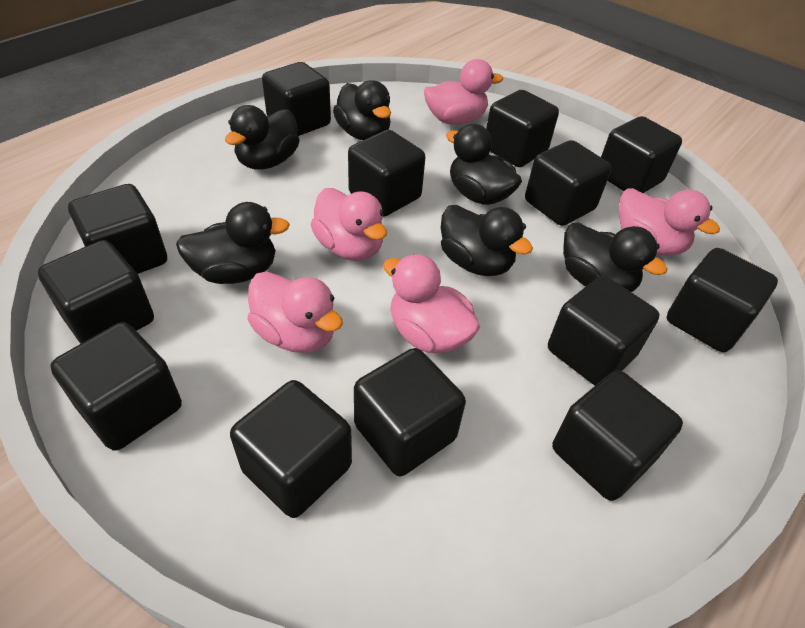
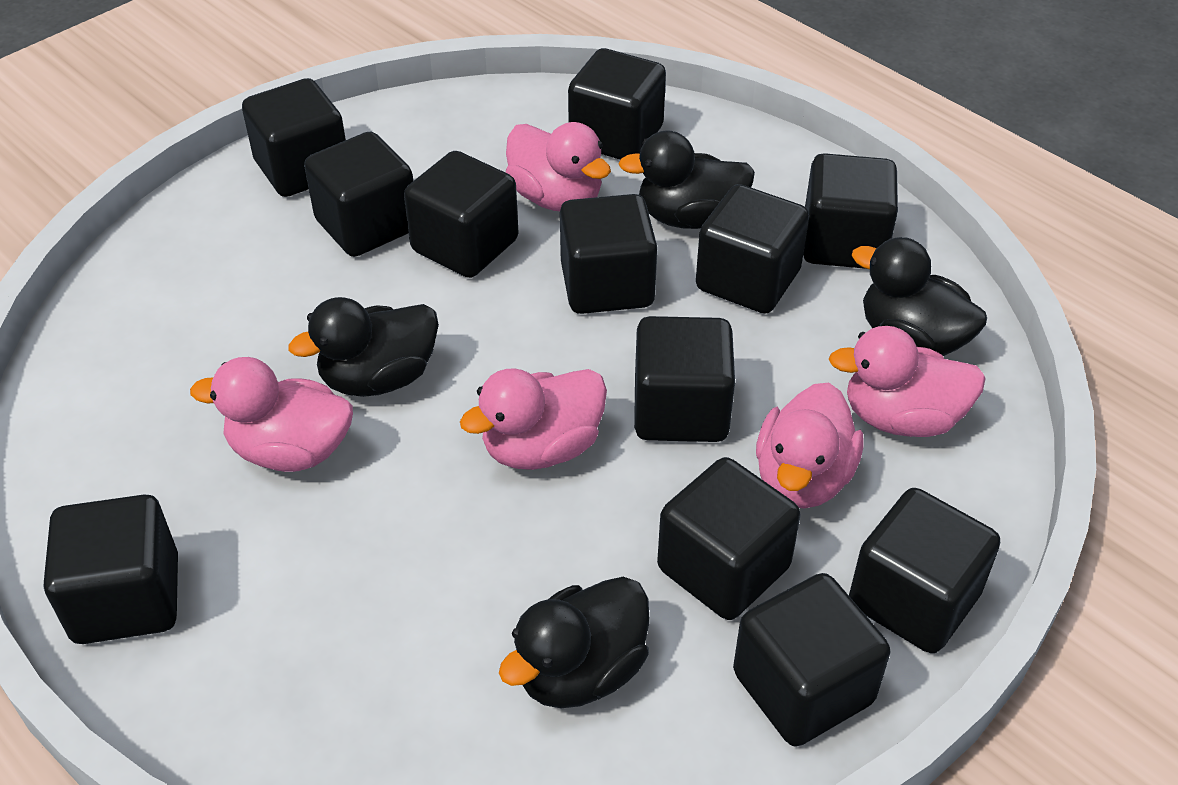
black cube: [38,240,154,344] [50,322,182,451] [68,184,167,274] [230,380,352,518] [262,62,331,136] [348,130,425,217] [354,348,466,476] [486,90,559,167] [525,140,611,226] [548,276,659,385] [552,370,683,501] [601,116,682,193] [667,248,778,352] = 13 -> [44,495,178,644] [242,78,346,197] [304,131,413,257] [404,151,518,278] [560,194,657,314] [568,48,666,160] [634,316,735,442] [657,457,800,620] [696,184,809,314] [733,573,890,747] [803,153,898,269] [849,488,1000,653] = 12
black duck: [176,202,290,284] [225,105,300,169] [333,80,391,140] [441,205,533,276] [446,124,522,205] [563,222,667,292] = 6 -> [289,297,439,397] [499,577,650,708] [619,130,755,229] [852,237,987,356] = 4

